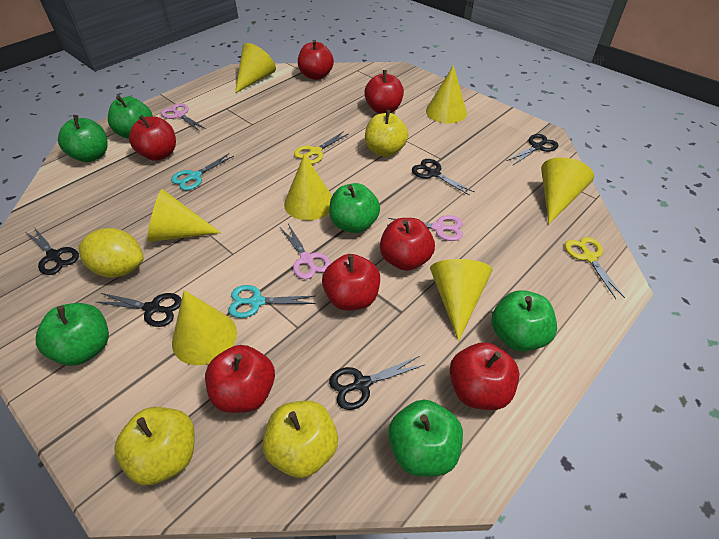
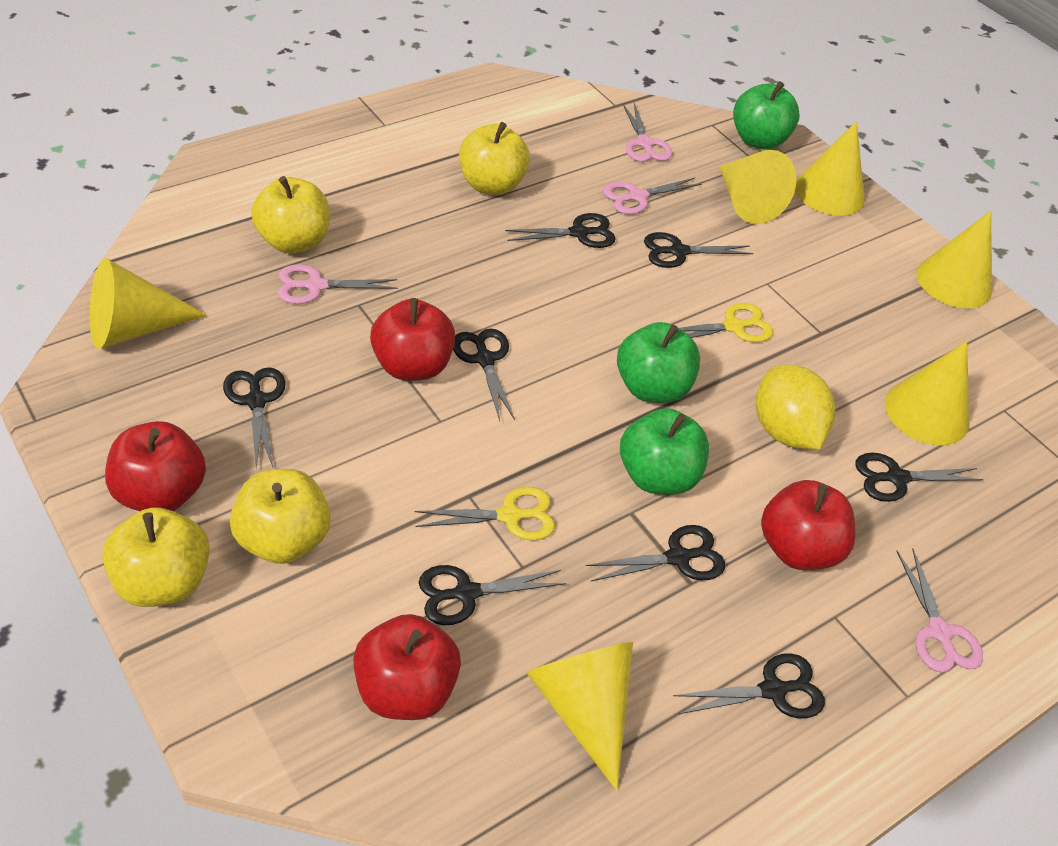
black scissors: [27,227,79,275] [96,293,182,327] [329,356,424,410] [412,159,474,196] [506,134,558,165] = 5 -> [223,367,286,467] [419,565,566,625] [453,328,515,421] [505,213,616,248] [586,525,725,581] [644,232,753,268] [674,653,825,719] [855,453,983,502] = 8
green apple: [36,303,109,366] [58,115,108,162] [108,95,153,139] [329,183,380,233] [388,400,463,477] [491,290,557,351] = 6 -> [617,322,700,403] [620,408,709,495] [733,81,800,150] = 3
pink scissors: [161,103,206,131] [280,224,331,279] [388,215,463,241] = 3 -> [278,264,398,304] [603,178,702,214] [622,103,672,162] [897,548,983,672] = 4
red apple: [129,115,176,161] [205,345,275,413] [298,40,334,80] [322,254,380,311] [364,70,404,114] [380,218,435,271] [449,342,520,410] = 7 -> [105,421,206,511] [353,614,461,720] [370,298,455,381] [761,480,856,570] = 4
turquoise scissors: [171,154,234,191] [228,285,316,318] = 2 -> none = 0
yellow apple: [115,407,195,485] [262,401,338,478] [365,110,408,157] = 3 -> [102,507,210,607] [230,469,331,564] [251,176,330,254] [459,122,530,195] = 4
yellow cone: [147,189,221,242] [172,290,237,365] [235,43,276,93] [284,154,332,220] [426,65,467,123] [430,259,492,341] [541,157,594,224] = 7 -> [90,258,207,349] [526,642,633,791] [719,150,796,224] [795,121,865,216] [885,341,970,445] [916,211,992,308] = 6

